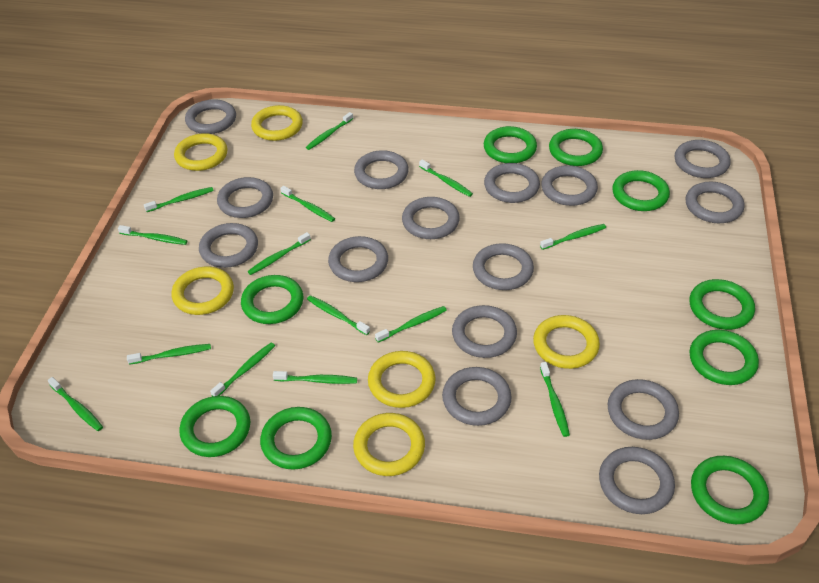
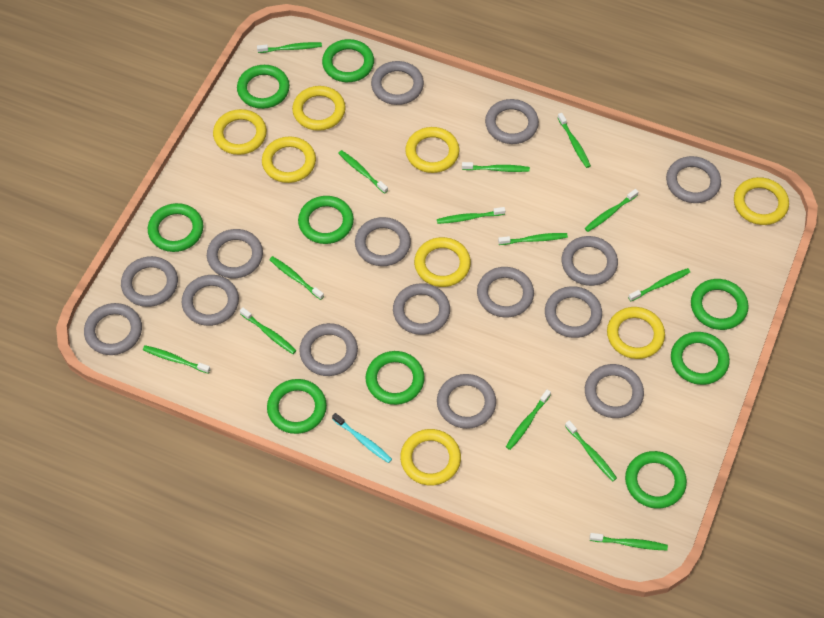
turquoise toothbrush: none = 0 -> [332,413,392,463] = 1
yellow ring: [172,267,234,315] [174,133,228,171] [251,105,303,141] [353,413,425,476] [368,351,436,408] [533,315,600,369] = 6 -> [213,109,267,155] [262,137,316,183] [292,86,346,131] [400,429,461,486] [405,127,459,173] [414,237,471,287] [607,307,665,359] [734,177,789,225] = 8

